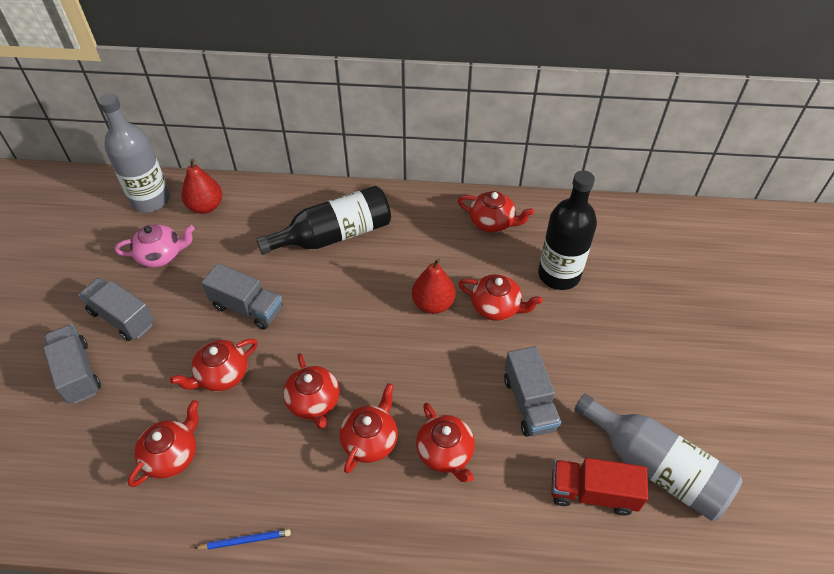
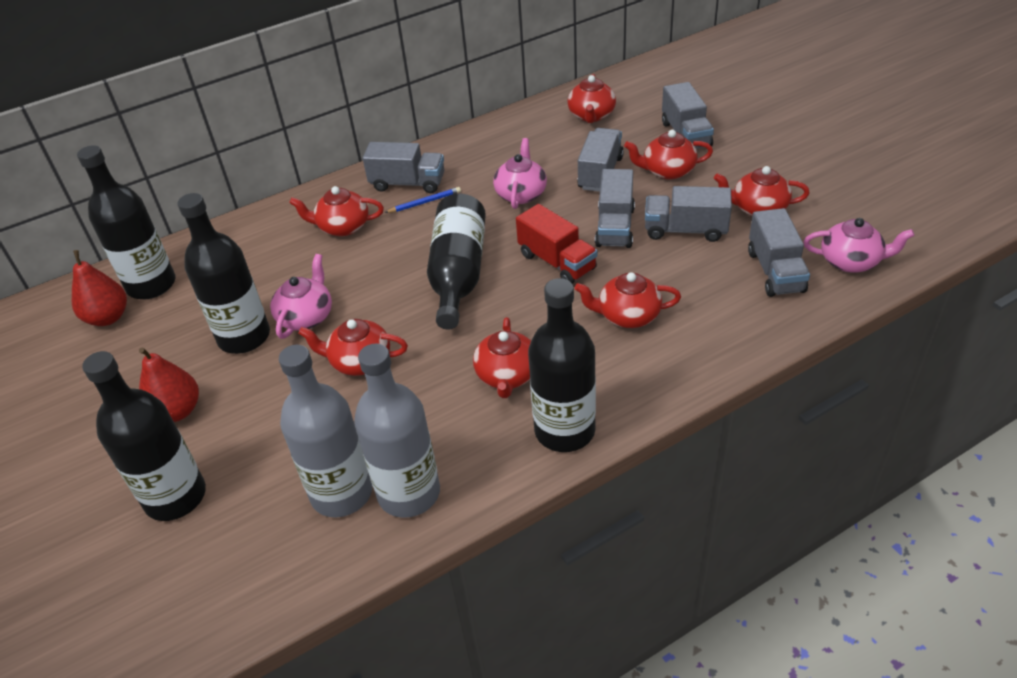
black bottle: [256,186,391,255] [538,170,597,290] = 2 -> [77,145,176,299] [82,351,206,521] [177,193,270,354] [427,194,486,330] [528,278,596,452] = 5
grey truck: [43,324,101,404] [78,277,154,341] [202,263,283,330] [504,346,561,437] = 4 -> [363,142,444,193] [577,128,624,192] [595,169,635,248] [645,186,732,242] [662,82,714,149] [748,208,810,297] = 6
pink teapot: [115,224,195,268] = 1 -> [270,254,332,339] [493,138,547,209] [803,218,914,273] = 3

